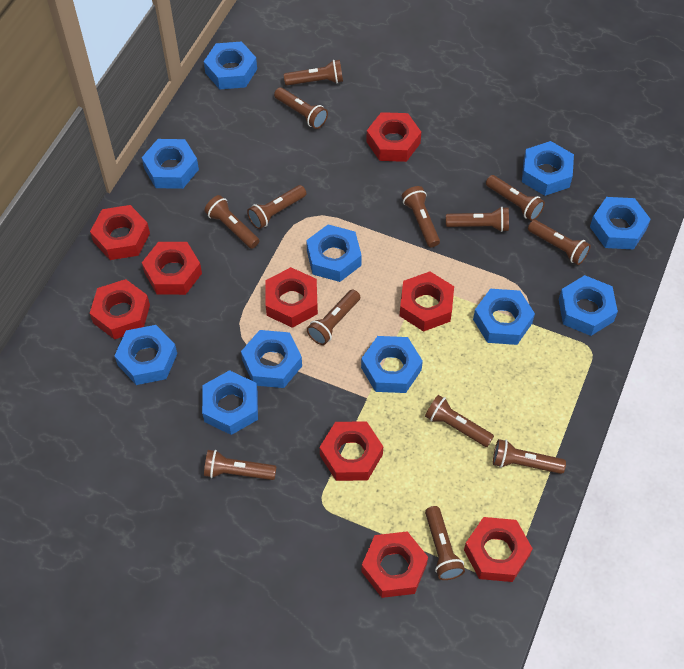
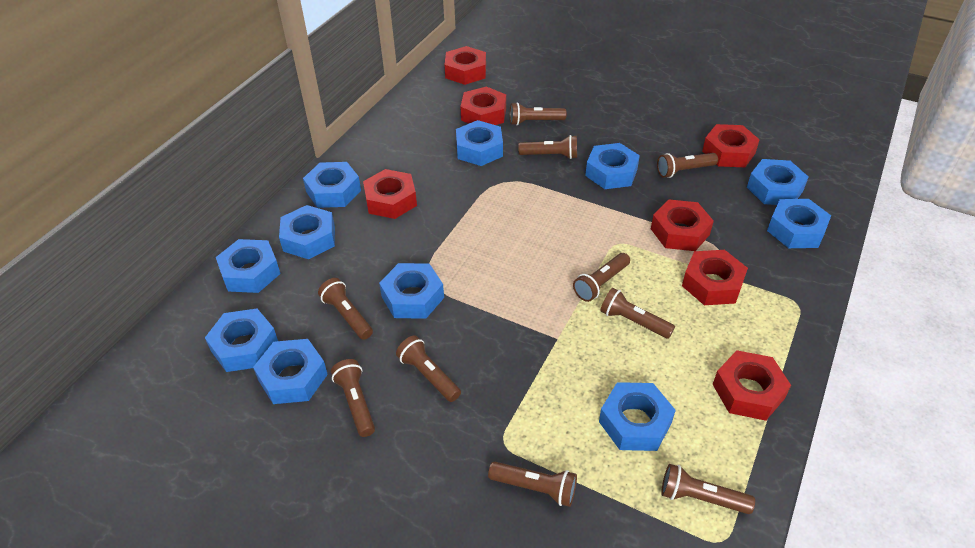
brown flashlight: [204,195,259,249] [204,450,277,480] [247,185,306,229] [274,87,328,129] [284,60,343,86] [307,289,360,345] [402,186,440,248] [425,395,494,447] [425,506,465,580] [446,207,509,232] [486,175,545,221] [493,439,566,474] [528,220,591,265] = 13 -> [318,278,373,340] [331,359,375,437] [396,336,461,402] [488,462,577,507] [510,102,567,125] [518,135,577,159] [573,253,630,302] [600,288,675,339] [657,153,718,178] [661,464,755,514] = 10
red nut: [90,205,150,260] [90,279,150,339] [142,242,202,295] [265,267,318,328] [320,421,383,481] [361,531,428,598] [366,112,421,162] [400,271,454,332] [464,517,533,582] = 9 -> [363,169,417,219] [445,46,486,85] [460,87,506,125] [651,199,714,251] [682,250,748,305] [702,124,760,167] [712,350,791,421] = 7

